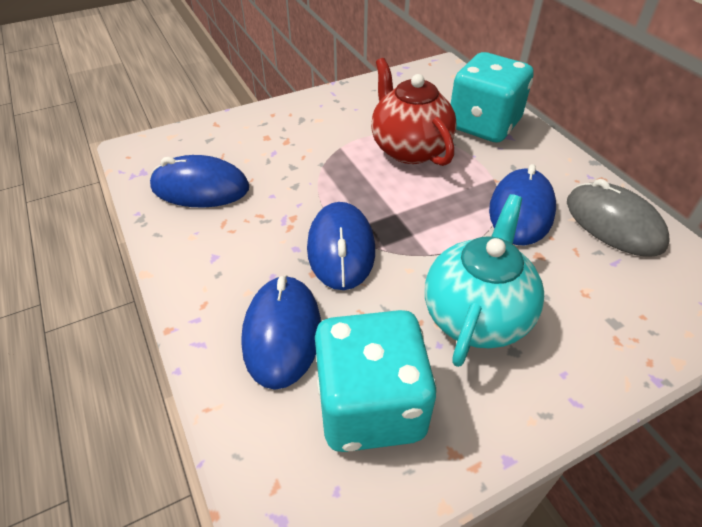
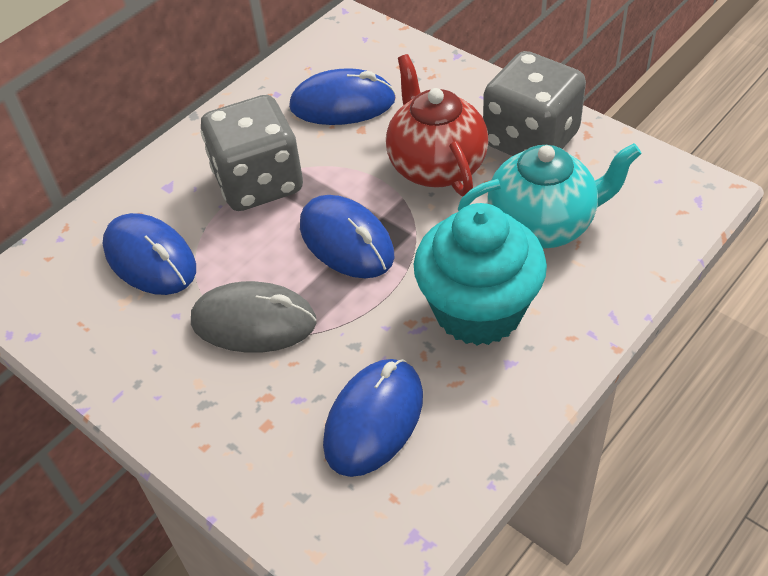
grey dice: none = 0 -> [201,95,303,211] [483,51,586,156] = 2
turquoise cupcake: none = 0 -> [414,203,547,346] = 1
turquoise dice: [315,310,437,452] [451,52,534,143] = 2 -> none = 0

